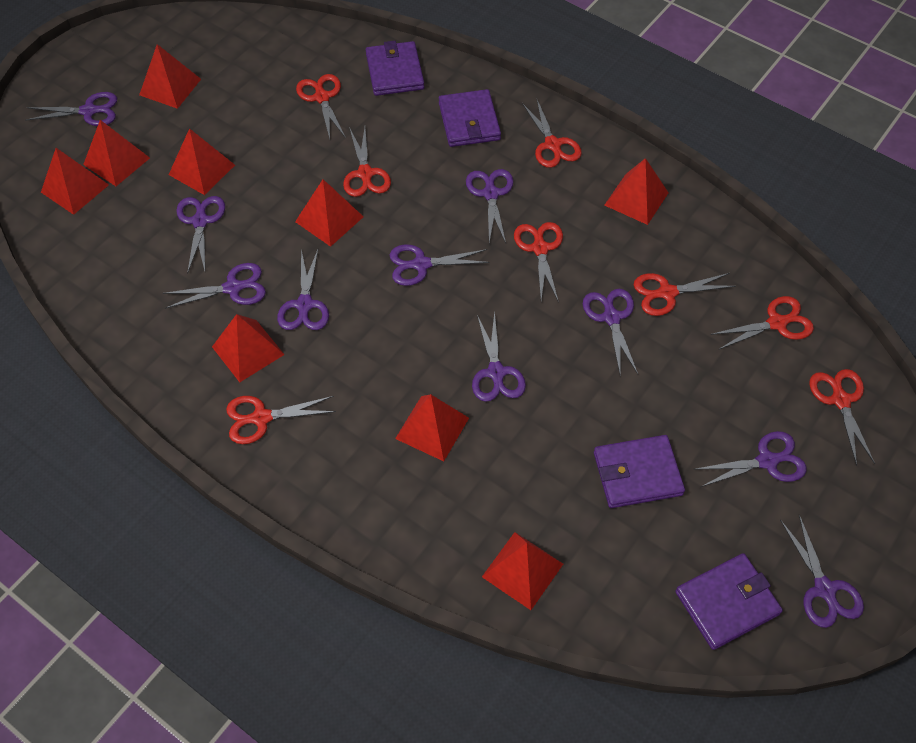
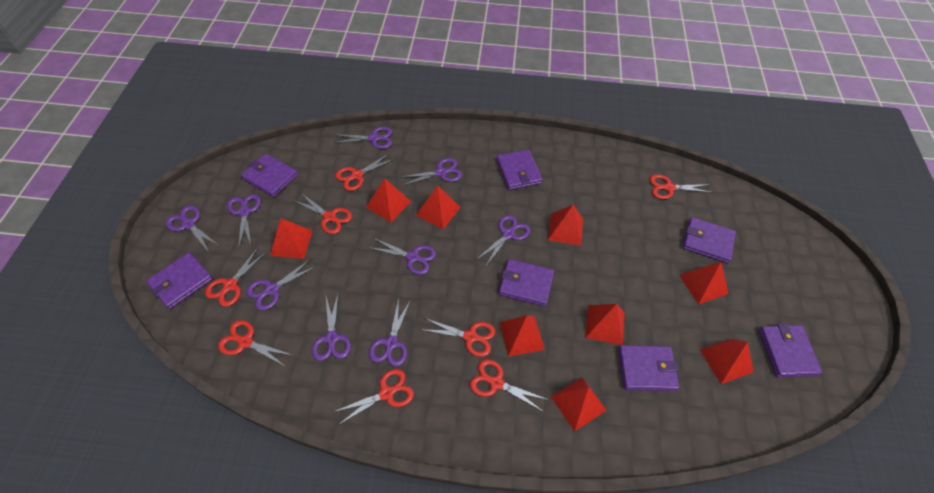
purple scissors: [25,92,117,126] [163,263,266,309] [176,196,225,274] [277,249,329,330] [390,244,490,286] [466,169,513,243] [472,311,526,402] [583,289,638,377] [693,431,806,487] [780,515,864,628] = 10 -> [166,206,219,252] [227,194,261,247] [246,259,317,311] [312,294,351,361] [333,127,392,149] [368,238,436,275] [369,298,411,367] [401,158,462,186] [476,215,530,266] = 9
purple wallet: [366,41,424,96] [439,89,501,147] [594,435,685,508] [675,553,783,650] = 4 -> [146,252,213,309] [241,154,298,197] [496,150,543,190] [499,259,554,307] [618,345,679,391] [683,217,736,263] [759,323,822,377] = 7

